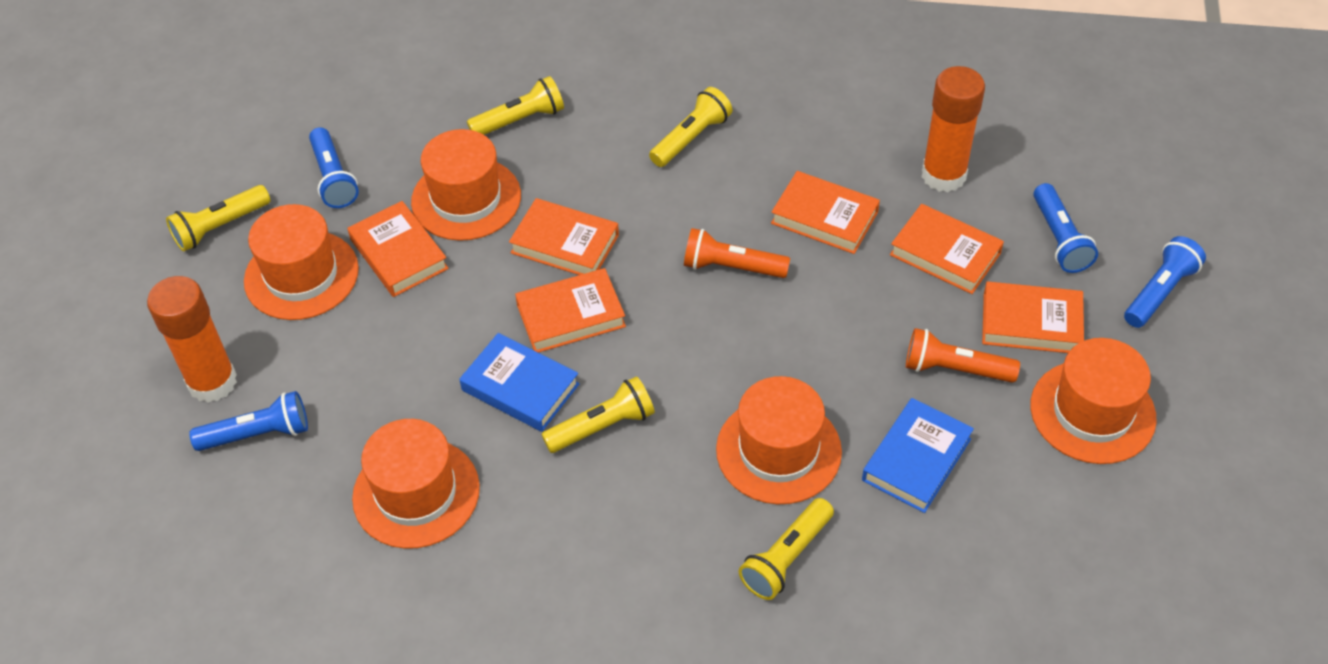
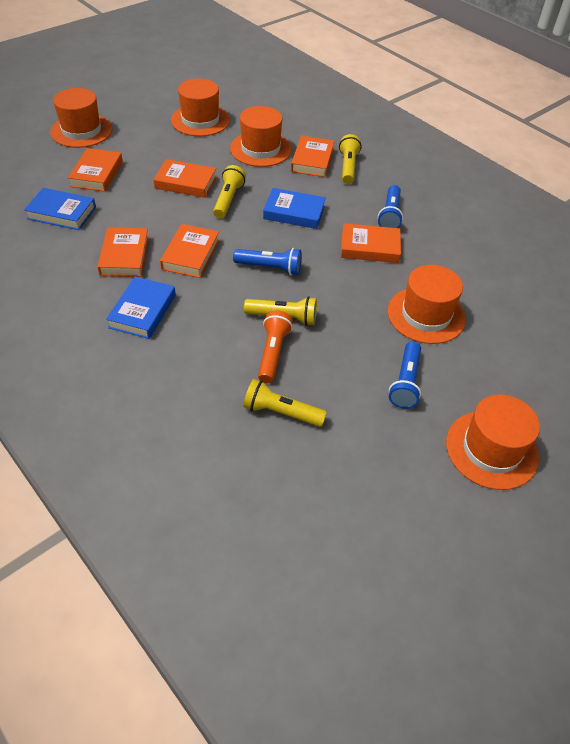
blue book: [459,333,580,432] [862,398,974,513] = 2 -> [24,188,96,230] [106,277,176,339] [263,188,326,229] = 3
blue flashlight: [189,391,308,451] [309,127,359,208] [1033,183,1098,273] [1124,236,1206,328] = 4 -> [233,248,302,275] [378,185,403,228] [389,341,421,409] = 3
orange flashlight: [684,228,790,278] [906,328,1020,383] = 2 -> [258,310,293,383] = 1
orange glue stick: [147,276,237,403] [922,66,985,192] = 2 -> none = 0
yellow flashlight: [166,185,271,251] [467,76,564,135] [541,376,655,453] [649,87,732,167] [739,498,834,600] = 5 -> [213,165,246,218] [243,379,327,427] [244,296,317,326] [339,134,362,184] = 4

